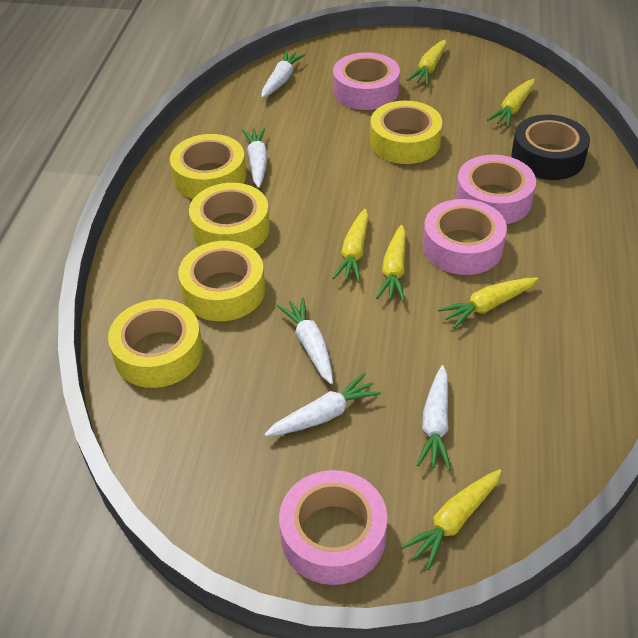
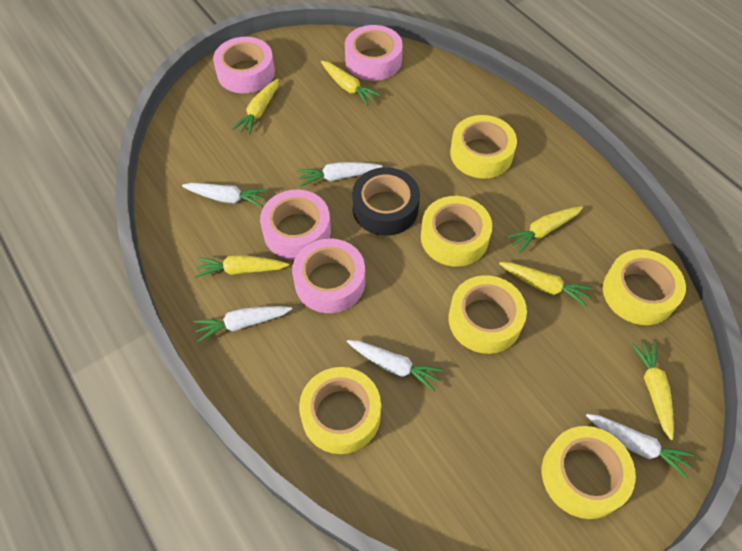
yellow tape: [108,299,203,388] [170,134,246,199] [178,241,265,321] [189,183,270,249] [370,101,442,164] = 5 -> [299,367,381,454] [421,196,492,267] [449,275,527,354] [450,115,517,179] [542,426,636,519] [603,249,686,325] = 6

